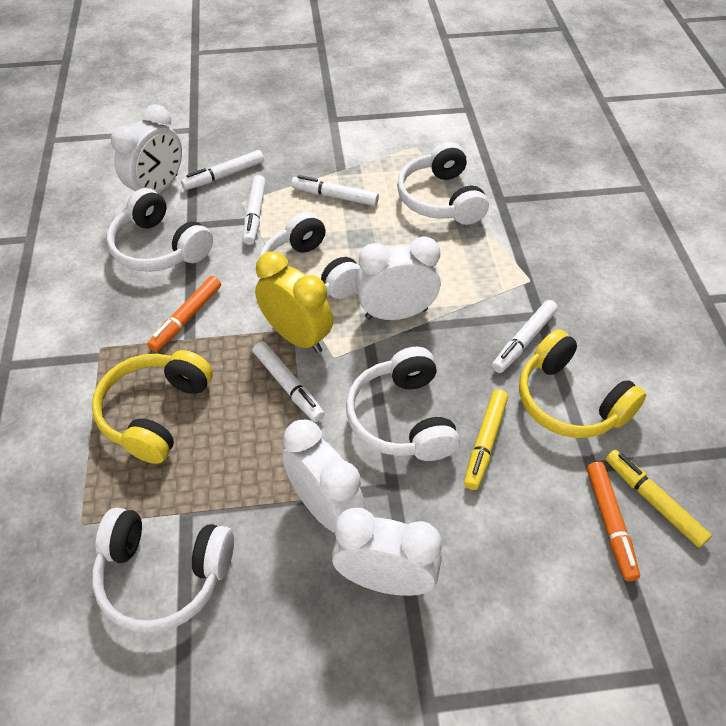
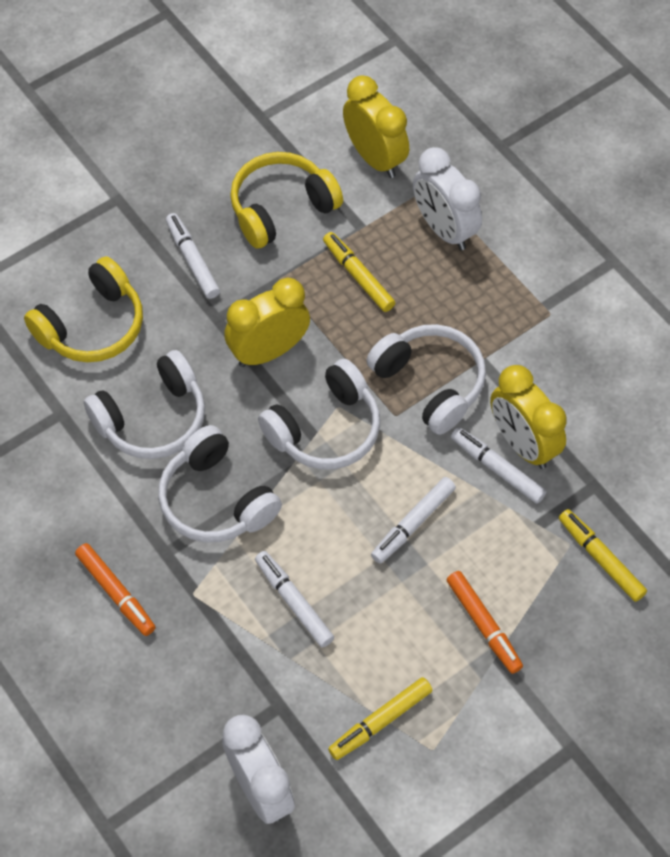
white clock: [111,104,182,193] [282,420,366,533] [332,507,442,596] [356,236,441,320] = 4 -> [222,715,295,824] [413,147,482,250] = 2
white headphones: [92,507,234,633] [107,188,213,272] [259,212,360,299] [346,347,460,461] [397,142,489,225] = 5 -> [84,350,205,459] [158,425,282,542] [258,359,380,470] [366,324,486,435] = 4
white marker: [181,150,264,190] [243,175,266,245] [253,341,324,422] [291,175,379,206] [492,300,558,373] = 5 -> [166,213,220,299] [255,551,334,648] [371,477,456,564] [451,427,547,504] = 4
yellow clock: [255,251,333,353] = 1 -> [224,278,310,367] [343,75,409,178] [490,365,567,469] = 3
yellow marker: [464,389,508,490] [606,450,712,548] = 2 -> [323,232,395,312] [328,677,433,760] [559,509,647,602] = 3

